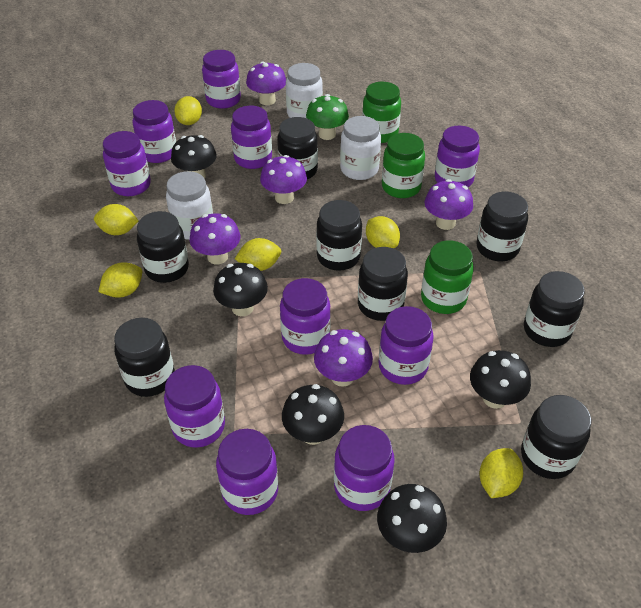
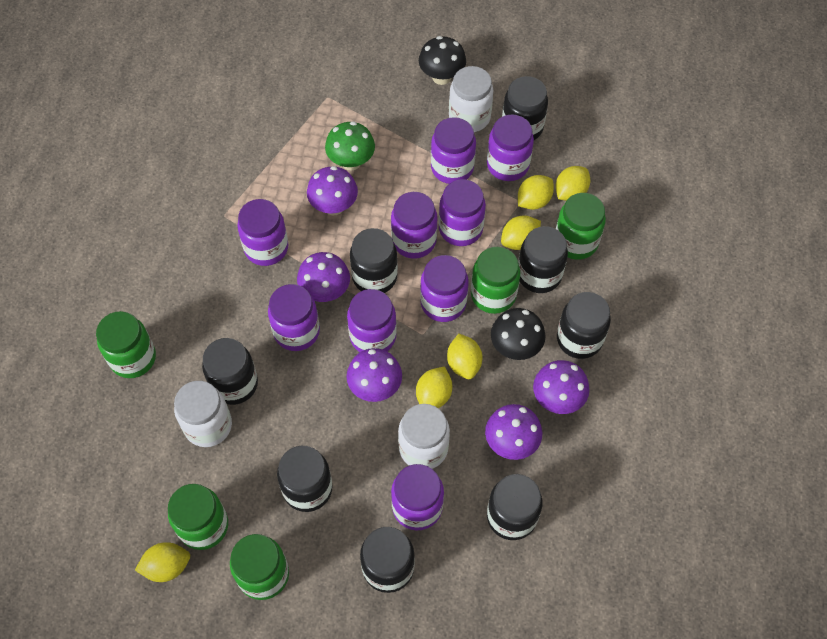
black mushroom: [171,135,217,179] [213,263,268,316] [282,384,344,445] [377,484,447,553] [470,350,531,409] = 5 -> [419,36,466,85] [491,308,545,360] = 2
green jar: [362,82,401,143] [382,133,425,198] [421,240,474,314] = 3 -> [96,311,156,378] [168,484,228,550] [230,534,289,600] [471,247,520,314] [556,193,606,260] = 5
purple jar: [103,131,151,196] [132,100,176,163] [164,365,225,448] [202,50,241,109] [216,429,278,515] [231,106,272,169] [280,278,331,355] [334,425,394,511] [378,306,434,385] [435,126,480,187] = 10 -> [237,199,288,266] [268,284,320,351] [347,289,397,352] [391,192,438,259] [391,464,444,530] [420,255,469,322] [431,117,476,184] [439,179,486,246] [487,115,534,181] = 9

